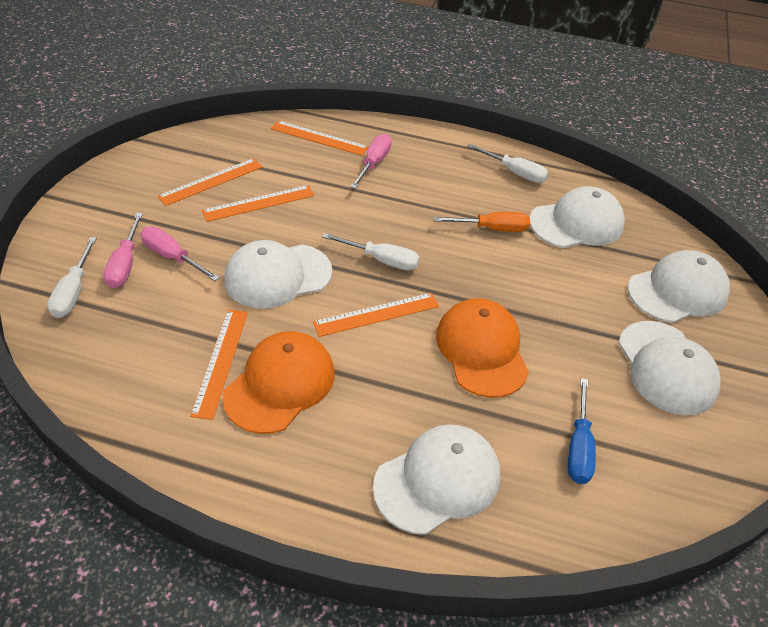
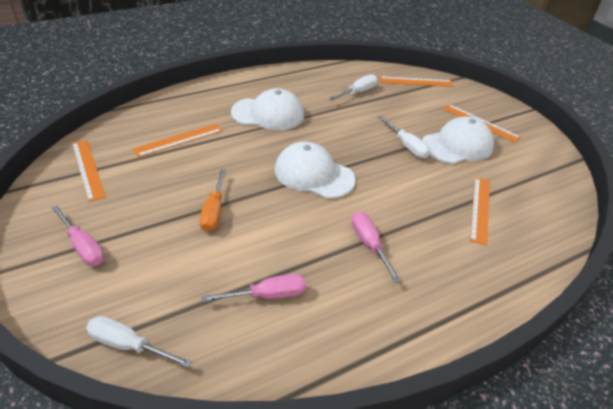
blue screwdriver: [568,378,596,484] = 1 -> none = 0
orange cap: [223,331,334,434] [436,298,529,398] = 2 -> none = 0
white cap: [224,240,332,309] [373,424,500,535] [530,186,625,248] [618,321,721,415] [628,250,730,323] = 5 -> [231,88,304,130] [275,142,355,198] [422,117,494,164] = 3

